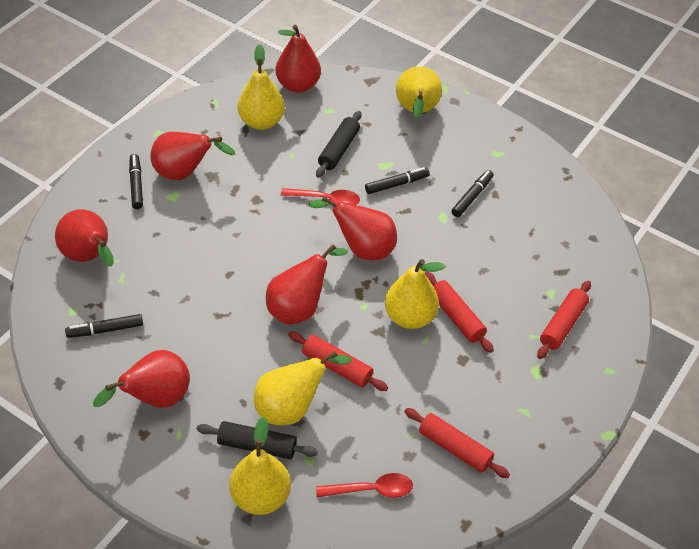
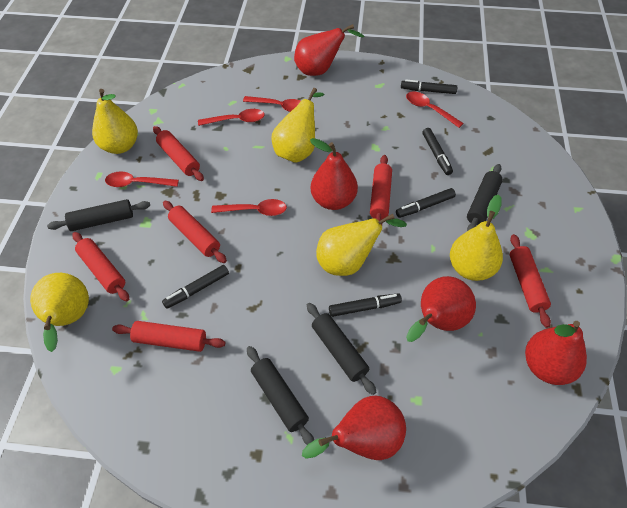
black marker: [65,314,143,338] [129,154,143,209] [365,167,430,194] [451,170,494,217] = 4 -> [162,265,229,309] [329,293,402,317] [396,188,456,218] [401,80,457,94] [422,128,453,175] = 5
black rolling pin: [197,421,318,459] [316,111,362,178] = 2 -> [47,199,150,231] [247,346,314,445] [307,303,376,395] [467,164,503,231] = 4
red pear: [55,209,114,267] [93,350,190,408] [150,132,235,180] [266,244,348,325] [275,25,321,93] [309,196,397,260] = 6 -> [294,24,365,76] [302,395,406,460] [310,138,358,210] [406,276,476,342] [525,321,587,385] = 5
red rolling pin: [288,331,388,391] [404,408,510,478] [425,272,494,353] [537,281,591,359] = 4 -> [72,232,129,302] [112,321,225,352] [153,126,204,181] [163,201,227,263] [370,155,392,225] [510,234,551,328] = 6
red spoon: [281,188,360,205] [316,473,413,498] = 2 -> [105,171,179,187] [198,109,265,126] [211,199,287,216] [243,96,301,112] [406,91,464,128] = 5

